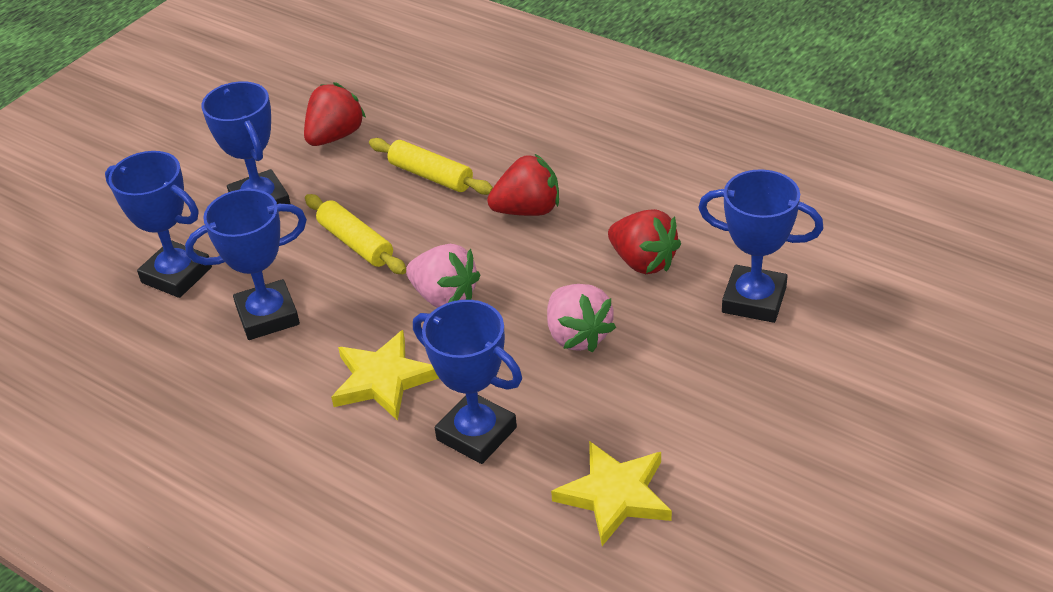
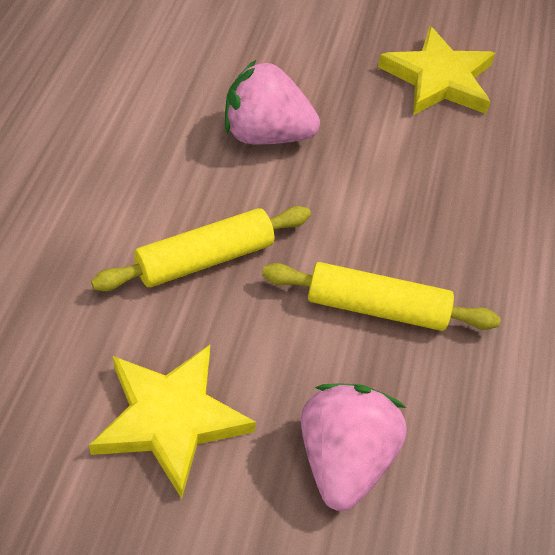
blue trophy: [105,151,212,298] [185,189,307,340] [201,81,291,204] [413,300,522,464] [698,169,823,323] = 5 -> none = 0
red strawberry: [304,82,366,146] [487,154,559,216] [608,209,681,274] = 3 -> none = 0

